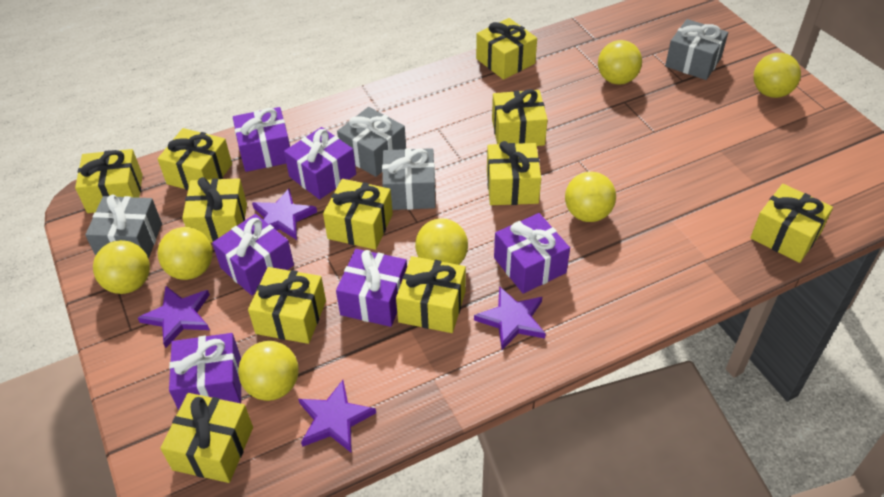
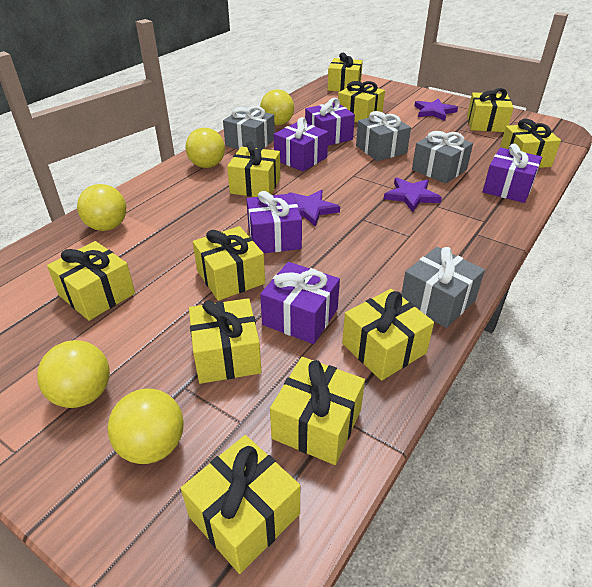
purple gift: [169,333,241,411] [212,214,294,295] [233,107,290,172] [284,127,356,200] [336,249,407,327] [494,213,570,294] = 6 -> [246,191,302,253] [260,262,340,344] [274,117,328,171] [305,98,355,145] [483,144,542,203] = 5
purple star: [138,286,210,348] [252,188,317,240] [298,380,376,453] [474,286,546,350] = 4 -> [288,190,340,227] [384,177,442,212] [414,98,458,121] = 3
yellow ball: [93,240,150,294] [158,227,213,280] [238,341,299,401] [415,219,468,265] [565,172,616,222] [598,40,642,85] [754,53,801,98] = 7 -> [37,340,110,408] [77,184,126,231] [107,389,183,464] [186,128,225,168] [260,89,294,125] = 5

